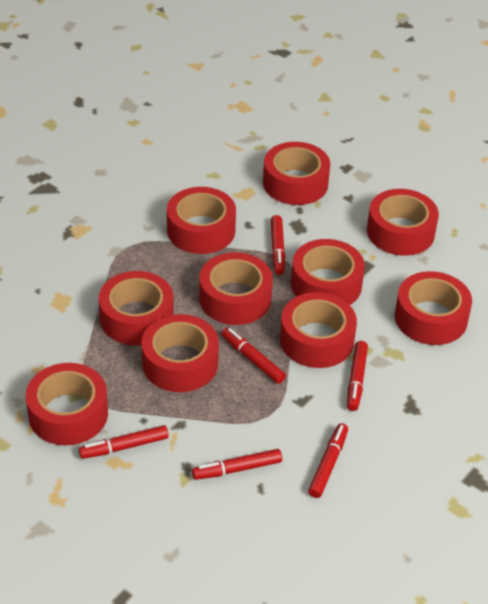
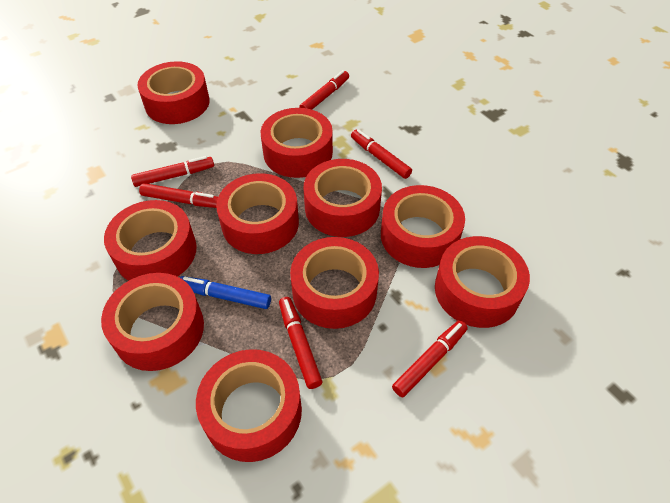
blue marker: none = 0 -> [180,276,271,309] = 1

